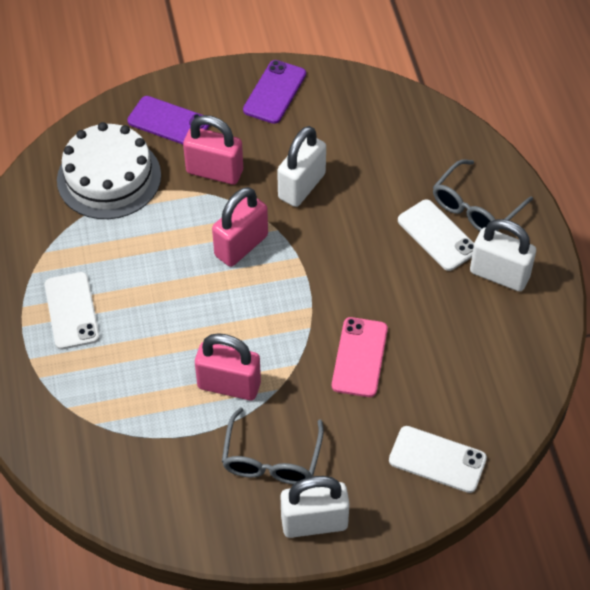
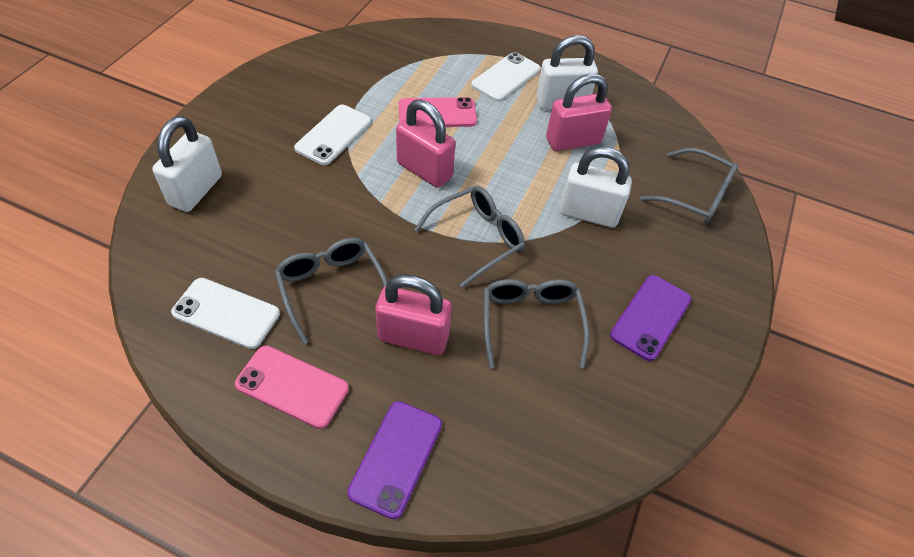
grey glasses: [222,407,324,484] [433,159,533,231] = 2 -> [275,238,388,344] [414,186,525,288] [484,279,589,369] [640,148,738,223] = 4
pink phone: [332,317,388,397] = 1 -> [235,345,349,429] [399,97,477,127] = 2
white cake: [57,122,161,219] = 1 -> none = 0

